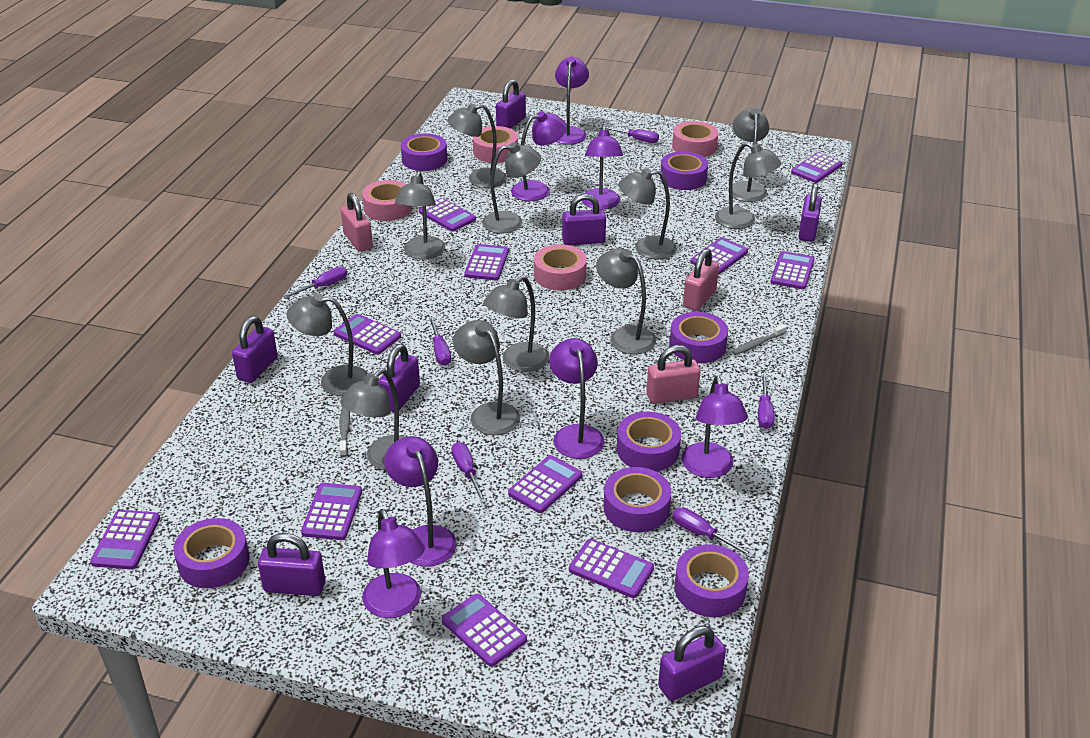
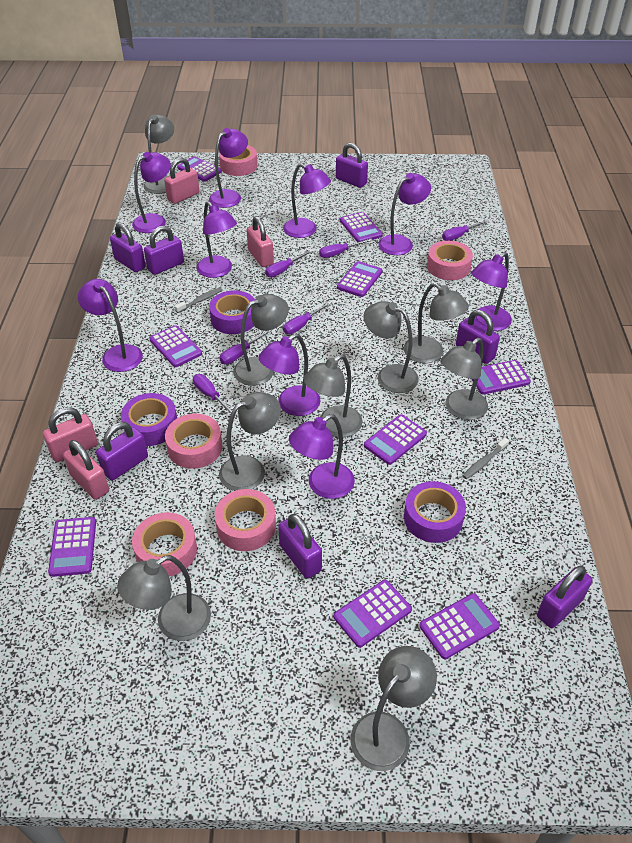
grey lamp: [287,294,368,396] [340,369,405,470] [395,171,445,259] [447,103,507,188] [453,320,520,435] [482,142,541,233] [484,276,549,372] [596,248,656,354] [618,168,677,259] [715,142,781,229] [728,108,769,202] = 11 -> [117,555,211,641] [143,114,174,194] [219,392,281,491] [233,294,289,386] [303,354,363,437] [351,646,437,771] [364,301,419,393] [404,283,469,363] [441,338,488,420] = 9
pink padlock: [341,193,373,252] [646,345,701,404] [683,249,719,311] = 3 -> [43,407,98,462] [63,440,109,500] [164,157,199,204] [247,216,274,267] = 4
pink tape: [362,180,412,221] [473,126,518,163] [534,244,587,290] [672,121,718,157] = 4 -> [132,512,197,576] [165,414,222,469] [215,489,276,551] [219,145,257,176] [427,241,473,280] = 5
purple calculator: [90,510,160,570] [301,483,362,540] [333,314,401,355] [419,198,476,232] [442,594,527,667] [464,244,509,280] [508,455,582,513] [569,539,654,598] [691,237,748,275] [771,251,814,290] [791,152,843,183] = 11 -> [48,517,96,577] [149,325,202,367] [177,156,222,182] [334,580,412,648] [337,261,382,297] [340,212,383,242] [364,414,427,465] [419,593,500,659] [472,360,531,395] = 9
purple lamp: [362,509,425,618] [384,436,457,567] [511,111,567,201] [549,338,604,459] [555,57,589,145] [582,125,623,210] [681,376,748,478] = 7 -> [78,279,143,372] [132,152,171,233] [196,201,237,278] [209,128,248,208] [258,334,321,416] [283,163,331,238] [289,414,355,499] [378,173,431,255] [471,252,512,331] = 9
purple tape: [173,518,249,588] [401,133,447,171] [603,467,671,532] [617,412,681,471] [660,151,708,190] [669,312,728,363] [674,544,749,617] = 7 -> [121,393,177,446] [209,290,255,334] [404,481,466,543] = 3

